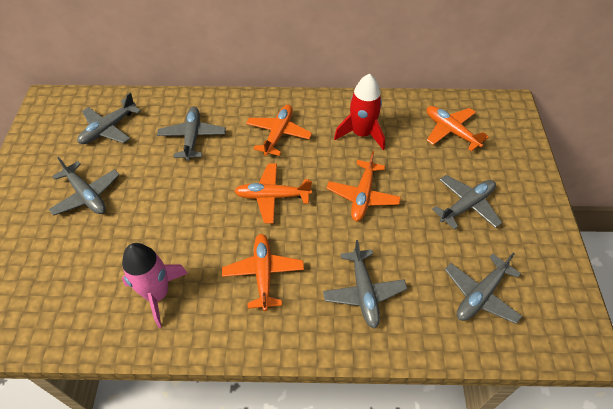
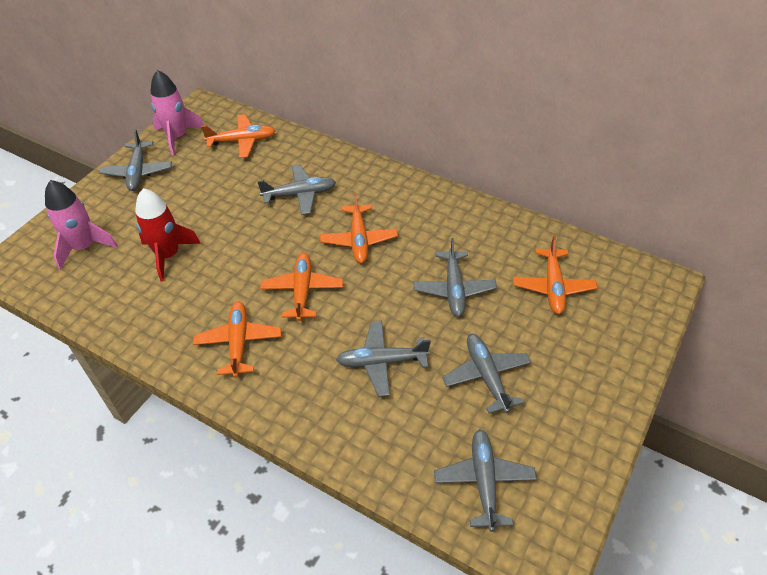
pink rocket: [122,243,188,328] = 1 -> [45,180,118,270] [150,70,204,156] = 2

